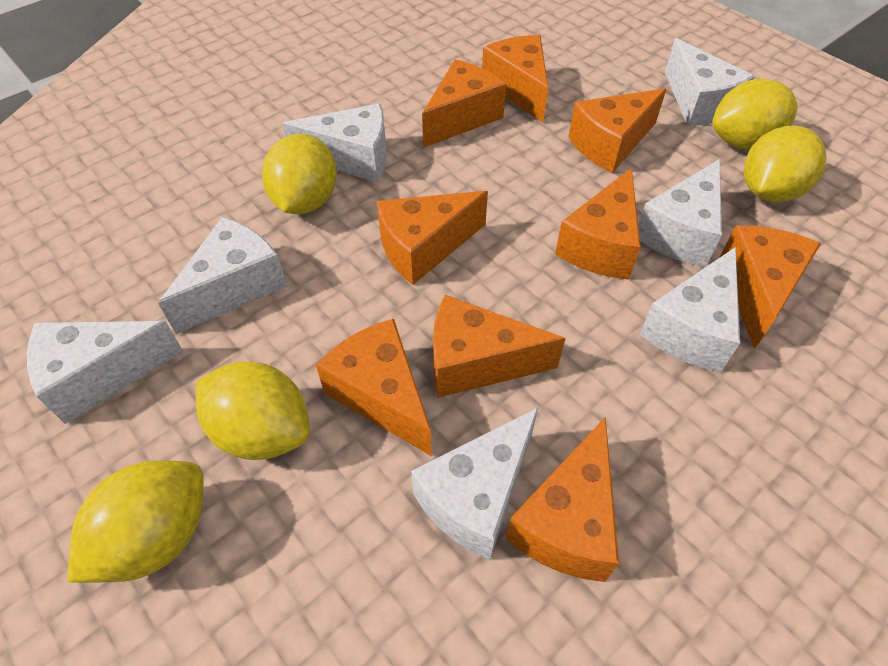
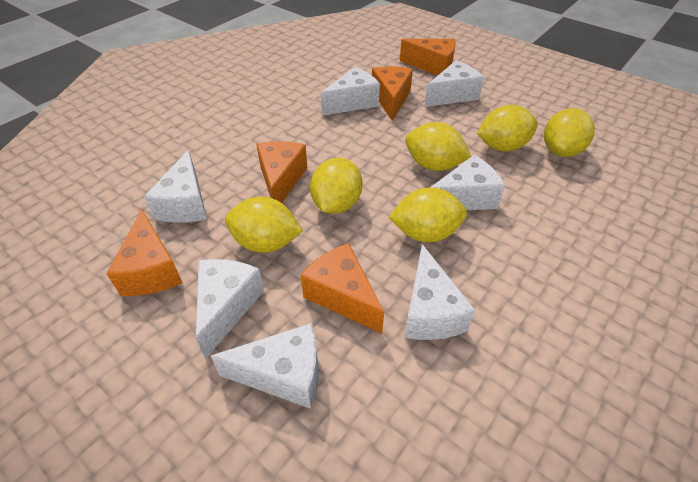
orange cheese: [316,319,432,456] [377,191,488,285] [422,59,506,148] [433,295,566,398] [482,35,548,122] [506,417,619,582] [555,168,641,280] [568,88,666,173] [719,226,821,349] = 9 -> [106,209,182,296] [256,141,307,203] [301,243,384,333] [372,66,413,121] [400,39,456,76] = 5
yellow lemon: [67,460,203,583] [196,361,310,460] [262,134,337,214] [712,78,798,149] [744,126,826,202] = 5 -> [225,197,303,253] [310,158,362,214] [388,187,467,242] [405,122,471,171] [477,105,538,152] [544,108,595,157] = 6

